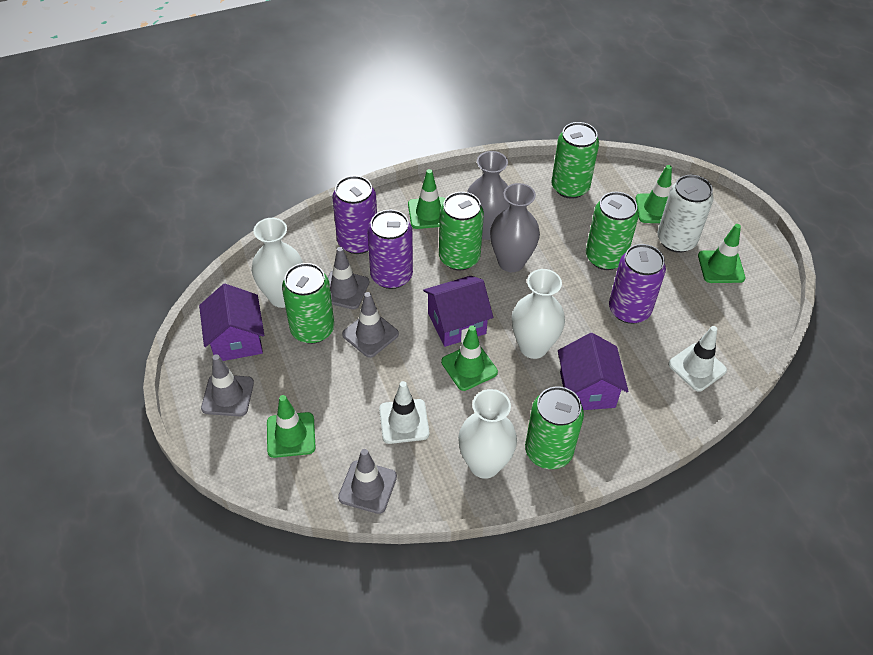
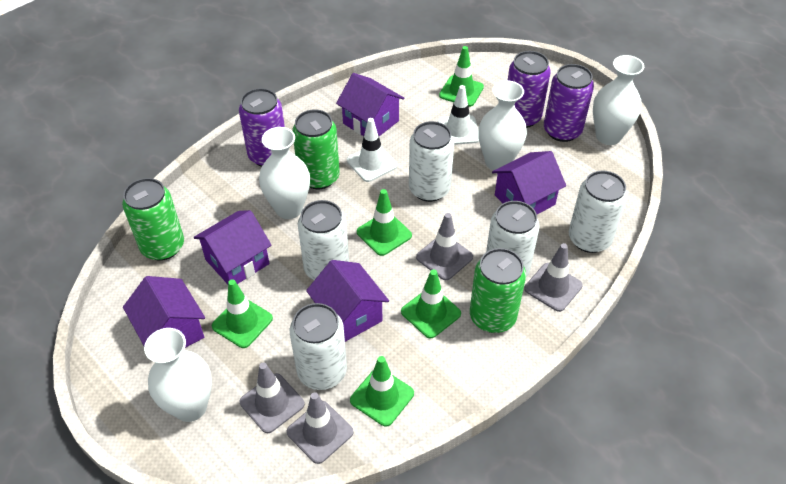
green can: [282,263,334,344] [439,192,484,270] [525,386,584,469] [551,122,599,199] [586,192,639,270] = 5 -> [122,178,184,261] [292,110,340,189] [470,248,526,333] = 3
grey vase: [467,151,510,240] [490,183,540,272] = 2 -> none = 0
purple house: [199,284,264,361] [423,276,493,347] [558,333,628,410] = 3 -> [123,276,205,348] [194,210,272,284] [306,260,389,342] [336,73,404,136] [492,151,566,214] = 5
white can: [657,175,714,253] = 1 -> [290,303,347,390] [298,200,349,280] [409,121,454,202] [486,201,540,277] [569,171,627,253] = 5
white vase: [252,218,303,308] [458,389,517,479] [512,269,565,359] = 3 -> [144,328,212,422] [259,127,310,219] [478,80,527,170] [593,55,644,145] = 4

